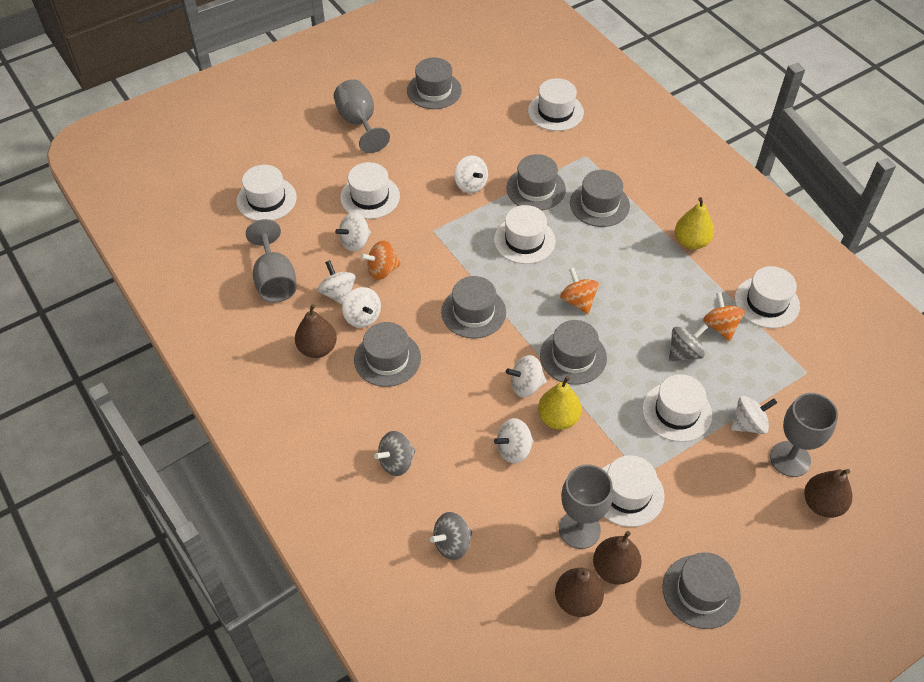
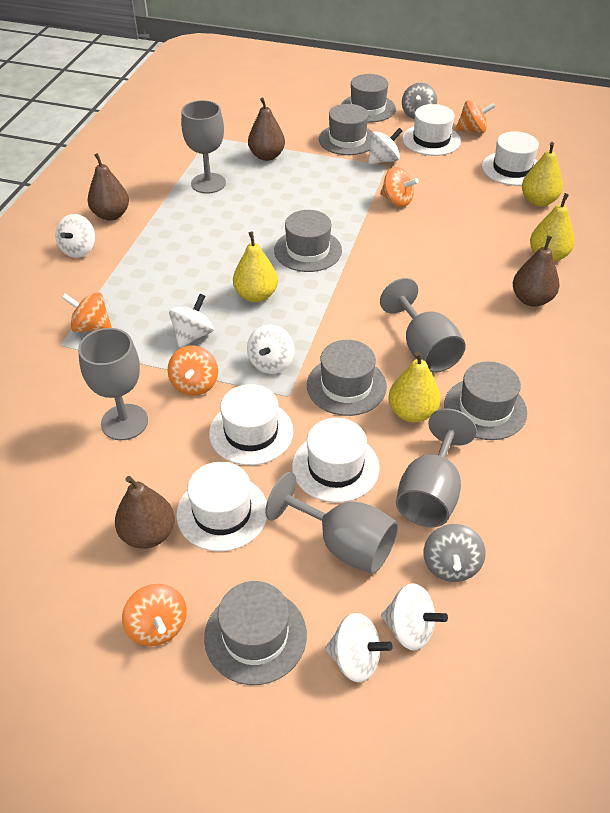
grey goblet: [246,219,297,303] [334,79,390,153] [559,465,613,549] [770,393,838,477] = 4 -> [78,328,148,440] [181,100,226,194] [265,472,398,574] [380,278,466,373] [396,408,477,527] = 5
grey hat: [354,322,421,387] [407,58,462,109] [441,276,506,339] [506,154,566,211] [540,320,607,385] [570,170,630,227] [663,552,741,629] = 7 -> [204,581,307,685] [274,210,342,272] [307,340,387,416] [319,104,372,155] [341,74,396,122] [444,361,527,440] = 6
grey spinning top: [374,431,415,476] [430,512,472,560] [669,324,708,361] = 3 -> [402,83,437,119] [424,524,486,582] = 2
orange spinning top: [361,241,401,280] [560,267,599,314] [703,292,745,341] = 3 -> [62,292,112,332] [122,584,187,646] [168,345,218,396] [380,167,419,207] [455,100,495,133] = 5
white hat: [236,165,297,221] [340,162,400,219] [494,205,556,264] [528,78,584,131] [602,455,665,527] [642,374,712,442] [735,266,800,328] = 7 -> [176,462,267,552] [209,384,294,465] [292,418,380,503] [402,104,461,156] [482,131,539,186] = 5
white spinning top: [318,260,356,305] [335,212,371,252] [342,287,381,328] [454,156,488,193] [494,418,534,463] [506,355,547,397] [730,396,777,434] = 7 -> [55,214,95,258] [169,294,214,348] [247,325,295,374] [325,613,393,682] [368,128,403,165] [381,583,448,650] = 6
yellow pear: [538,376,582,430] [675,197,714,249] = 2 -> [233,231,278,302] [388,351,441,423] [522,142,563,207] [530,193,575,262] = 4

